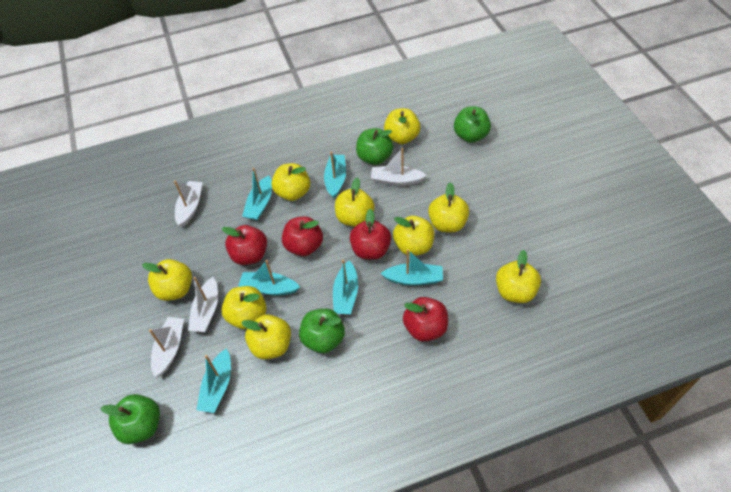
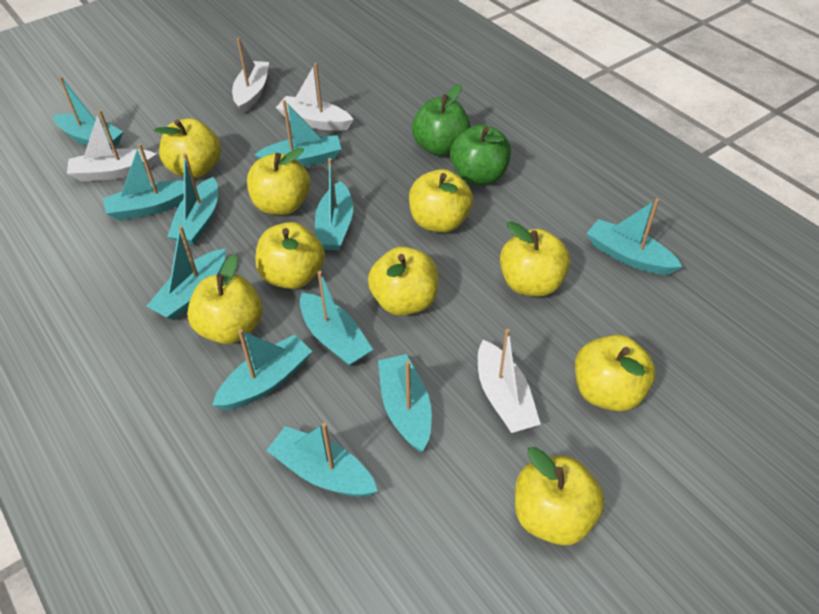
green apple: [100,394,160,444] [299,309,345,353] [356,128,393,165] [454,106,491,143] = 4 -> [412,84,471,156] [450,124,511,185] = 2
red apple: [222,225,267,265] [282,216,323,256] [350,209,391,260] [403,297,448,342] = 4 -> none = 0
turquoise boat: [197,348,231,413] [238,260,300,296] [242,168,272,221] [324,152,346,198] [333,259,358,314] [380,249,443,286] = 6 -> [53,76,124,149] [103,144,196,220] [146,226,226,320] [167,153,218,245] [212,329,312,410] [254,100,341,166] [266,423,378,497] [300,271,373,366] [315,158,353,250] [378,354,432,452] [586,199,683,275] = 11

